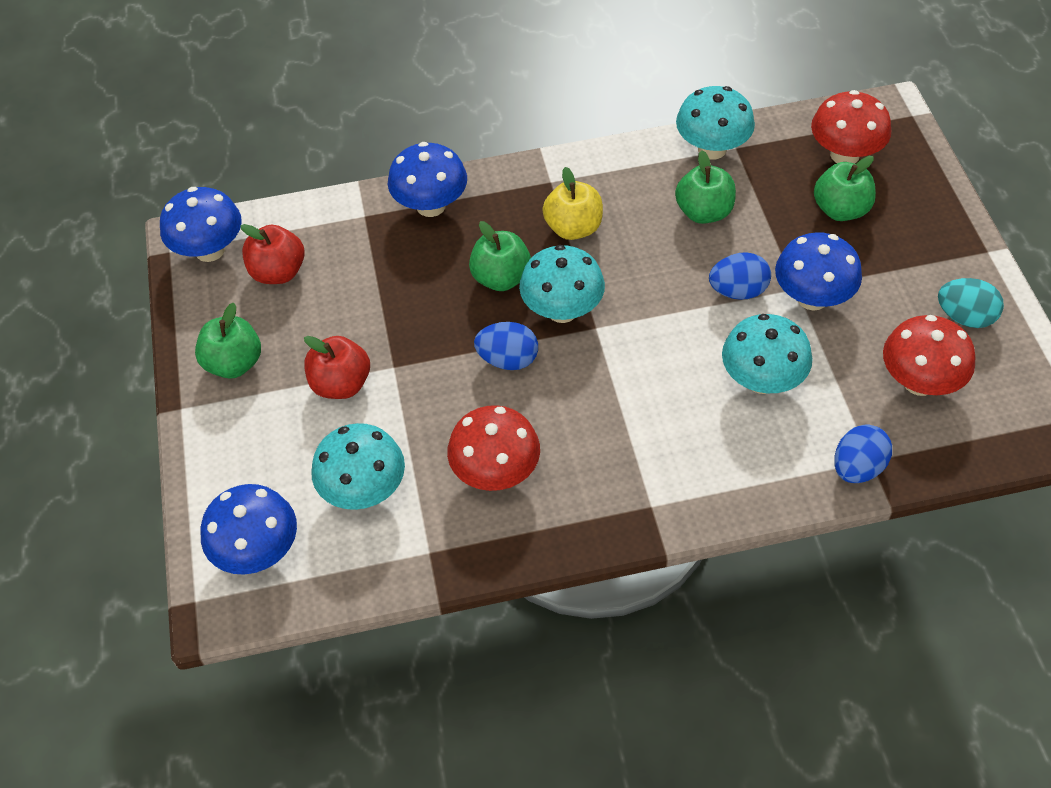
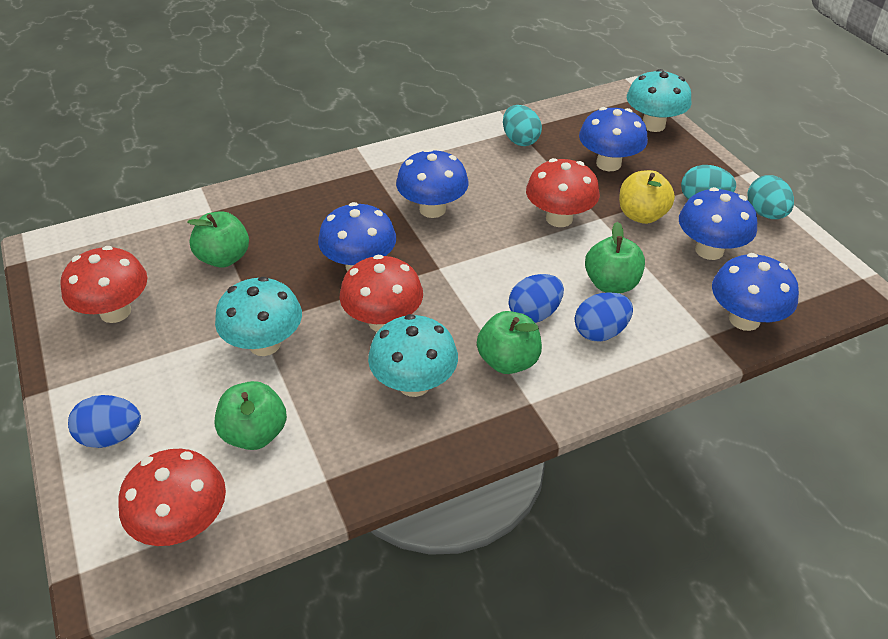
blue mushroom: [160,187,242,262] [201,484,297,575] [388,142,467,217] [775,232,862,311] = 4 -> [318,202,396,272] [396,149,469,218] [579,107,648,171] [679,187,757,260] [712,253,799,331] = 5
red apple: [240,224,305,284] [304,336,370,399] = 2 -> none = 0
red mushroom: [447,405,540,491] [811,90,891,164] [883,315,975,396] = 3 -> [60,246,147,323] [118,449,226,546] [340,255,423,332] [526,158,600,227] = 4
turquoise egg: [938,278,1004,328] = 1 -> [503,105,542,146] [681,165,736,200] [748,175,794,219] = 3
turquoise mushroom: [311,423,405,510] [519,245,605,323] [676,86,755,159] [722,314,813,394] = 4 -> [215,277,302,356] [368,314,458,397] [627,69,692,132] = 3

